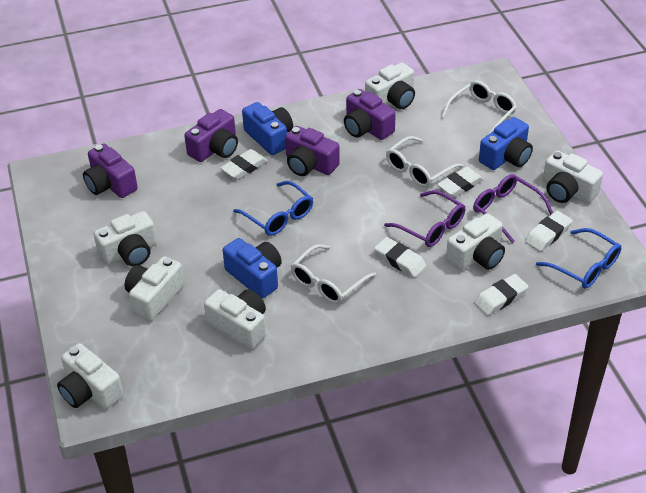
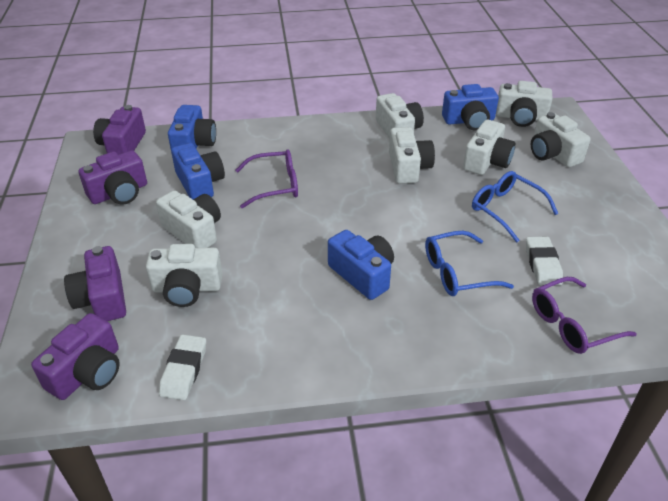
blue camera: [223,238,282,298] [242,102,293,155] [479,117,533,170] = 3 -> [168,105,216,149] [171,143,225,199] [328,230,394,300] [442,84,499,130] = 4
white eraser: [220,149,268,180] [374,237,426,278] [437,167,484,197] [474,274,529,316] [525,211,573,252] = 5 -> [159,334,206,400] [526,237,563,286] = 2
white glasses: [291,244,376,304] [386,136,463,188] [441,80,517,137] = 3 -> none = 0

